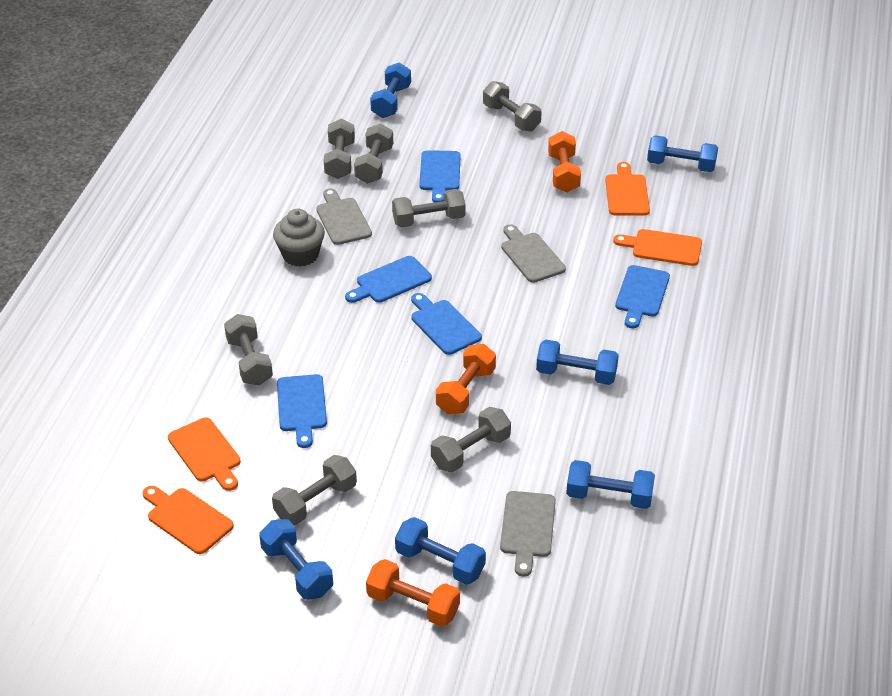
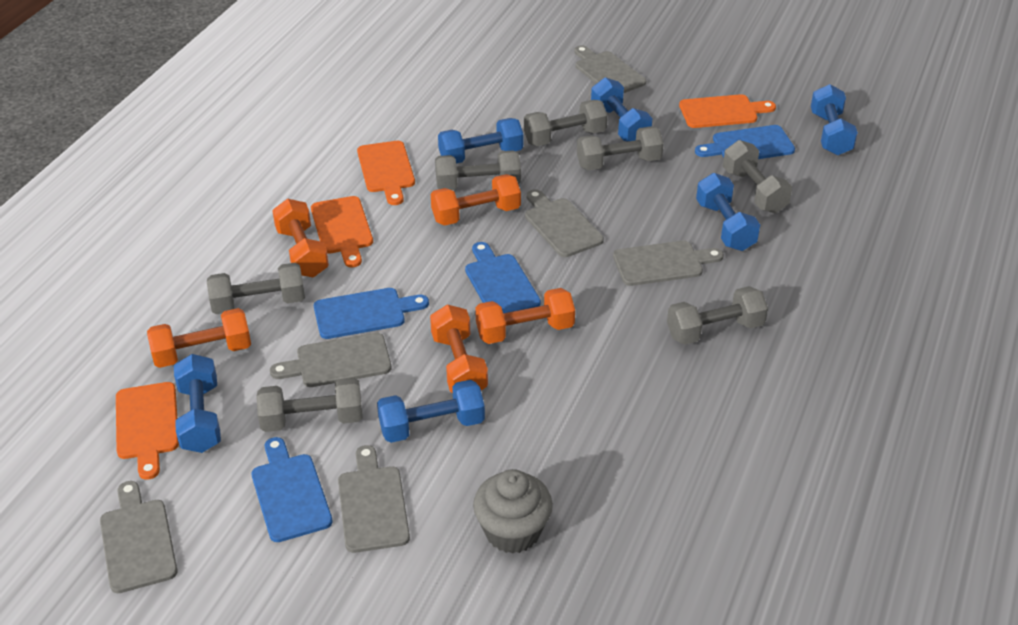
blue cutting board: [277,374,327,448] [345,256,432,303] [411,293,482,355] [419,150,461,202] [615,265,670,328] = 5 -> [251,437,333,542] [314,288,429,339] [465,242,541,313] [695,125,795,159] = 4
grey cutting board: [316,188,372,245] [500,491,556,577] [501,224,566,283] = 3 -> [100,481,178,593] [270,333,392,387] [338,445,410,553] [525,189,604,257] [574,45,646,93] [613,241,724,286] = 6
orange dumbbell: [366,559,460,627] [436,344,496,414] [548,131,581,192] = 3 -> [147,308,251,368] [272,199,329,278] [430,304,488,393] [431,174,521,226] [475,288,575,344] = 5

